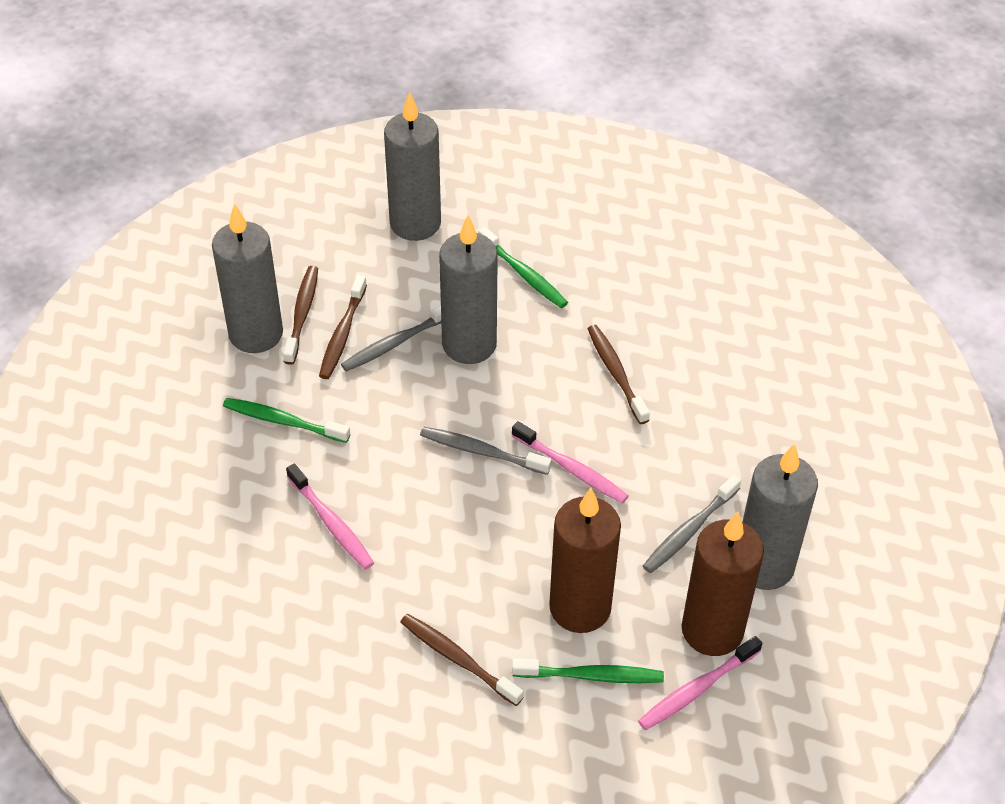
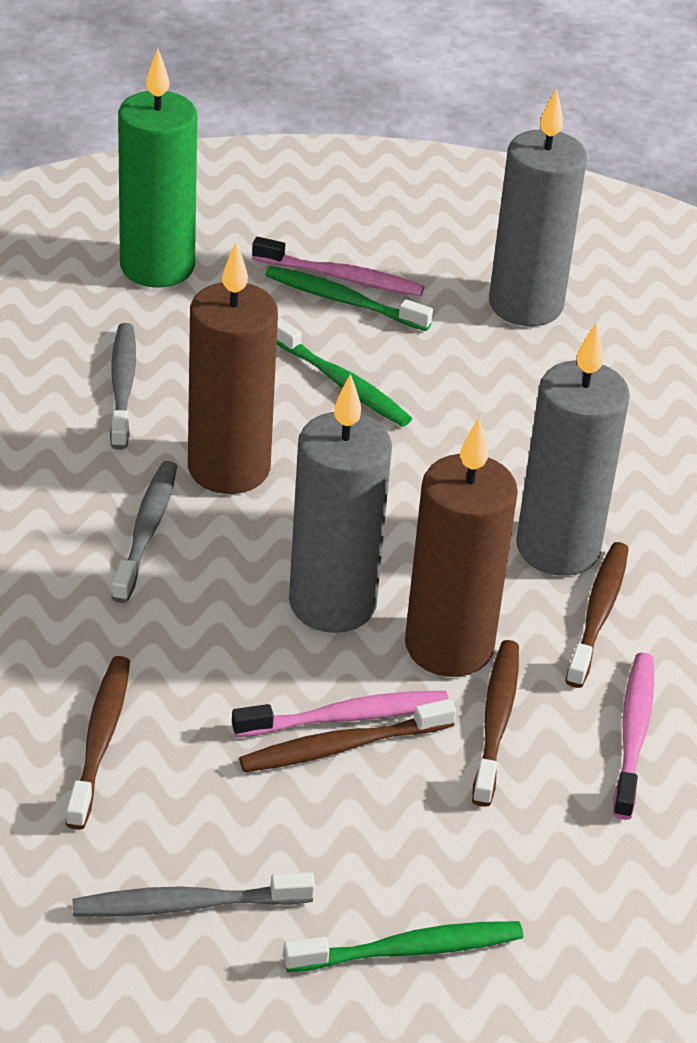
green candle: none = 0 -> [118,49,197,288] = 1
grey candle: [212,203,283,353] [384,91,441,241] [439,215,498,364] [743,443,818,590] = 4 -> [289,374,392,633] [489,88,587,326] [516,323,630,576] = 3

